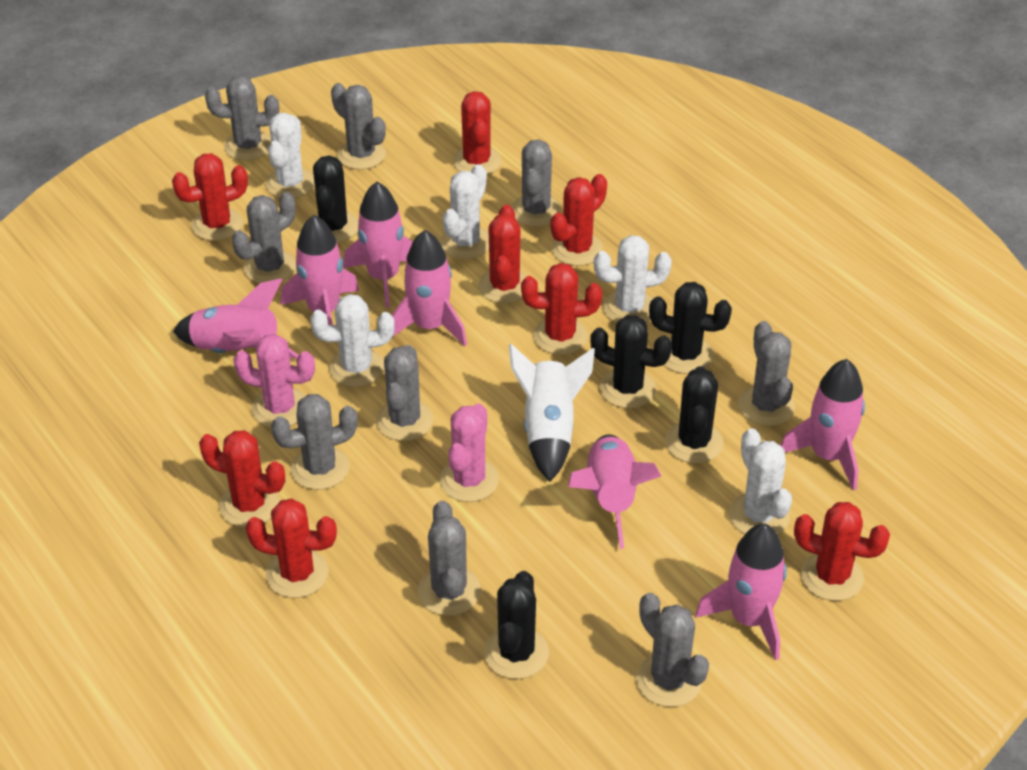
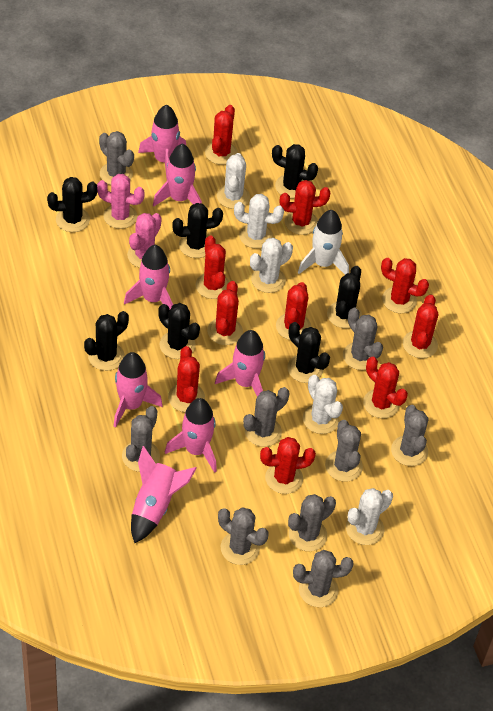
black cactus: [313,155,359,243] [484,571,549,679] [590,315,672,408] [649,282,732,374] [665,366,724,463] = 5 -> [47,177,98,232] [84,311,129,371] [158,303,200,359] [172,203,223,258] [272,144,318,198] [287,322,330,383] [327,266,362,328] = 7
red cactus: [172,153,248,241] [199,430,285,527] [246,498,337,598] [453,91,501,175] [478,205,527,304] [521,263,602,355] [550,174,607,266] [794,502,890,601] = 8 -> [168,346,205,412] [195,235,229,299] [205,105,238,165] [207,281,243,345] [260,437,316,494] [276,282,311,340] [280,180,330,235] [363,357,408,418] [381,258,429,313] [403,294,438,358] = 10

